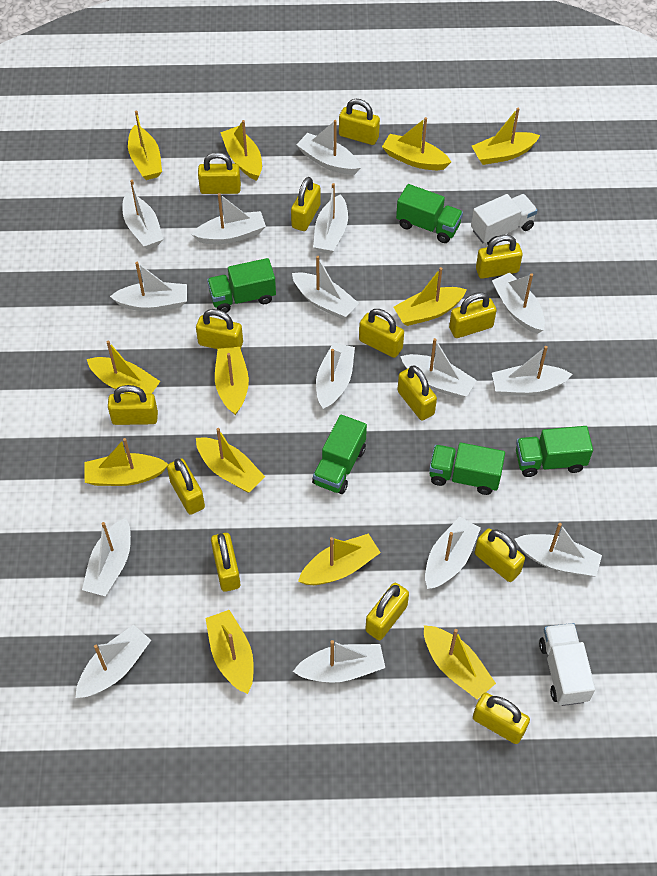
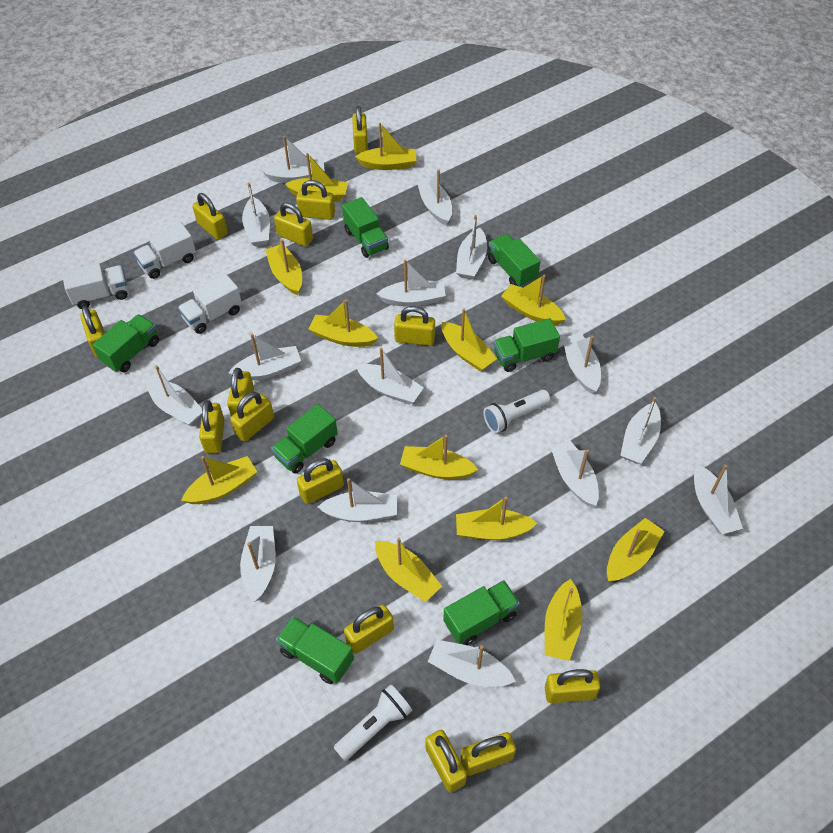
green truck: [207,258,276,313] [312,415,367,494] [396,184,463,243] [429,443,505,495] [516,426,593,477] = 5 -> [93,314,159,372] [271,404,338,474] [276,616,354,684] [342,197,389,258] [443,580,520,645] [488,234,540,287] [494,318,560,372] = 7
white flashlight: none = 0 -> [333,684,412,761] [483,390,550,433] = 2
white truck: [471,194,538,244] [539,623,596,706] = 2 -> [62,263,128,309] [133,222,196,279] [178,274,242,334] = 3

